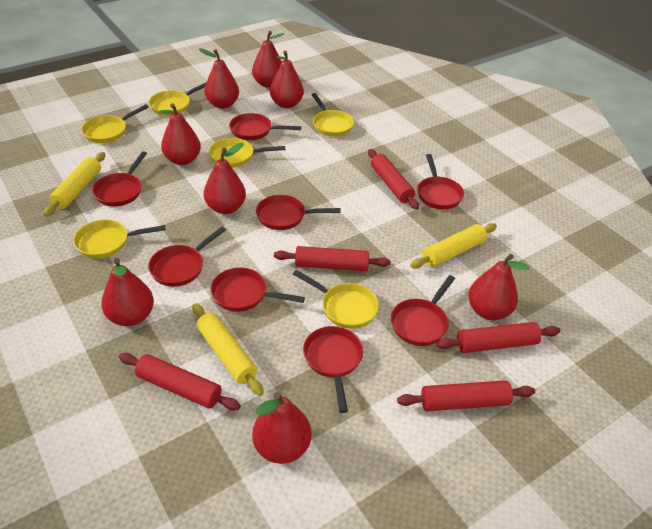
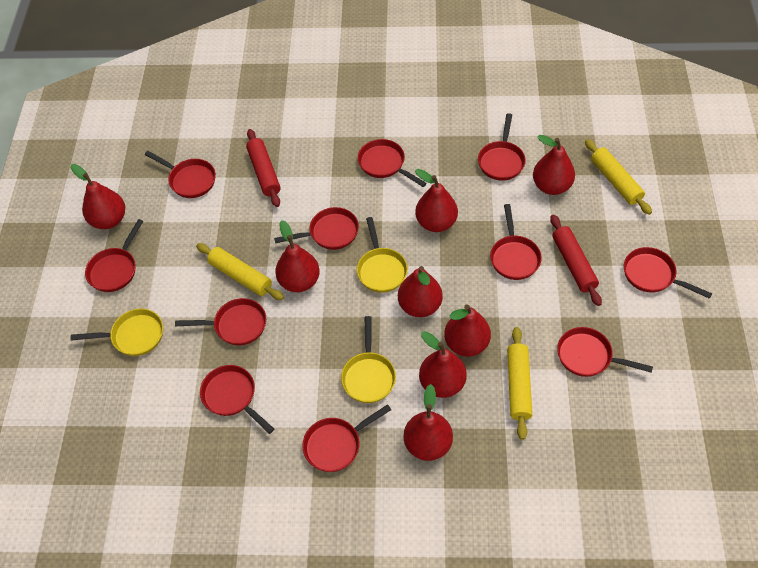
red pan: [92,151,147,207] [148,227,226,287] [210,268,305,312] [229,113,301,140] [256,195,341,230] [303,326,363,413] [391,275,455,346] [417,154,464,209] = 8 -> [85,219,144,292] [145,151,216,198] [175,298,266,346] [200,365,274,434] [274,207,359,250] [302,404,391,472] [358,139,427,187] [478,113,526,181] [490,204,542,280] [557,327,653,377] [624,247,712,299] = 11
red rolling pin: [119,353,241,411] [274,246,391,271] [368,149,419,210] [397,380,535,411] [436,322,561,353] = 5 -> [246,129,281,207] [550,215,602,306] = 2
yellow pan: [73,220,166,259] [81,104,149,143] [149,82,207,116] [209,138,285,168] [293,270,379,329] [311,93,354,136] = 6 -> [71,308,163,356] [341,316,396,403] [357,217,408,293] = 3

